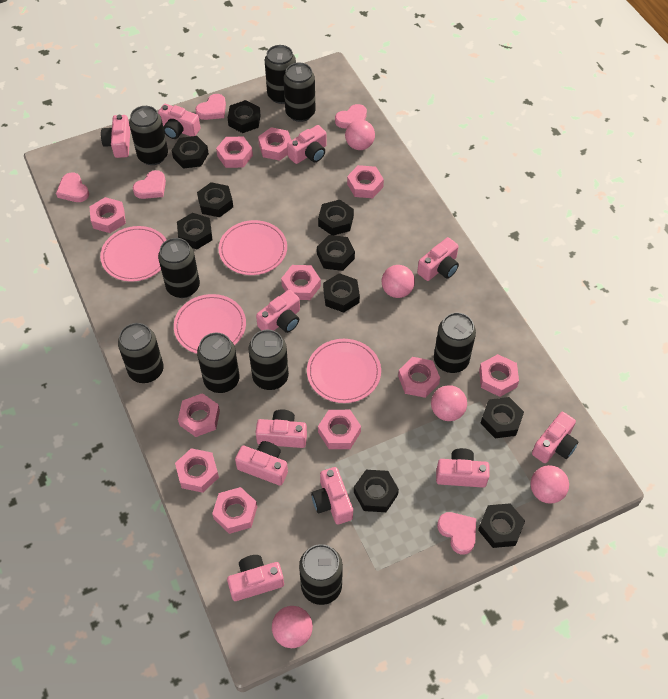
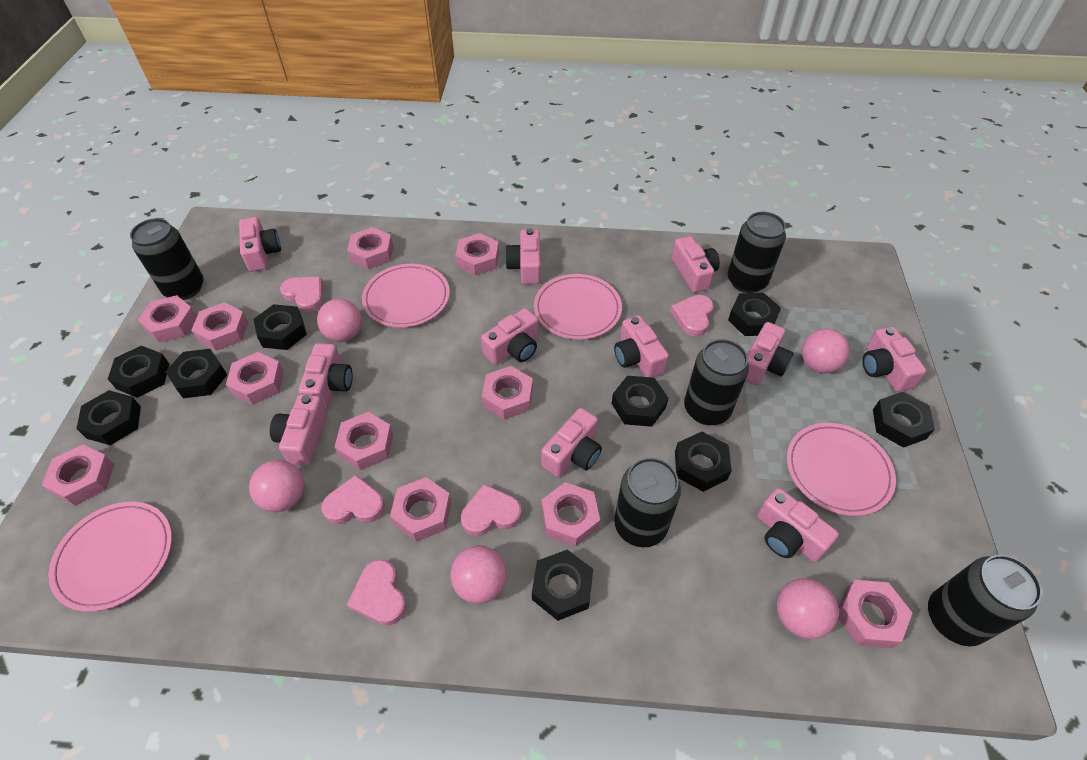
black can: [118,323,164,383] [129,106,168,165] [158,238,200,298] [197,333,240,393] [248,329,289,390] [265,45,296,104] [283,63,316,122] [299,544,343,605] [434,313,476,373] = 9 -> [130,218,204,300] [614,458,681,547] [684,339,749,425] [728,212,786,293] [928,555,1042,647] = 5
black nut: [172,136,209,169] [177,213,212,249] [197,182,233,217] [228,100,260,133] [317,235,355,271] [318,200,354,235] [323,273,360,313] [354,470,399,512] [478,503,525,548] [480,397,524,438] = 10 -> [76,390,141,445] [108,346,169,398] [165,349,227,398] [253,304,307,350] [532,550,593,621] [611,376,668,427] [675,432,732,492] [728,293,781,336] [873,392,935,448] = 9

